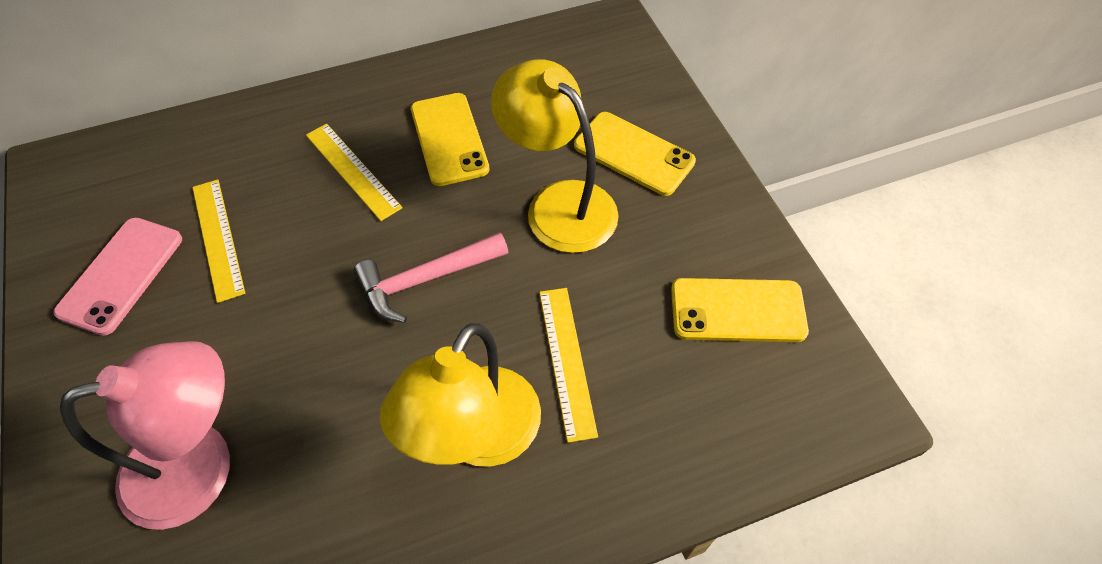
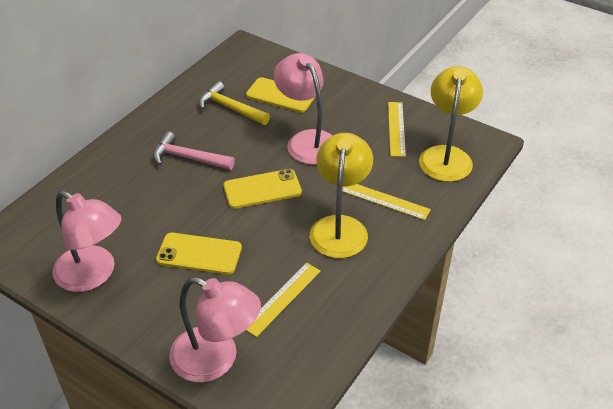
pink lamp: [60,341,230,530] = 1 -> [52,190,122,292] [169,277,261,382] [274,53,333,165] = 3
pink phone: [54,218,182,336] = 1 -> none = 0
yellow hammer: none = 0 -> [198,81,270,125] = 1

